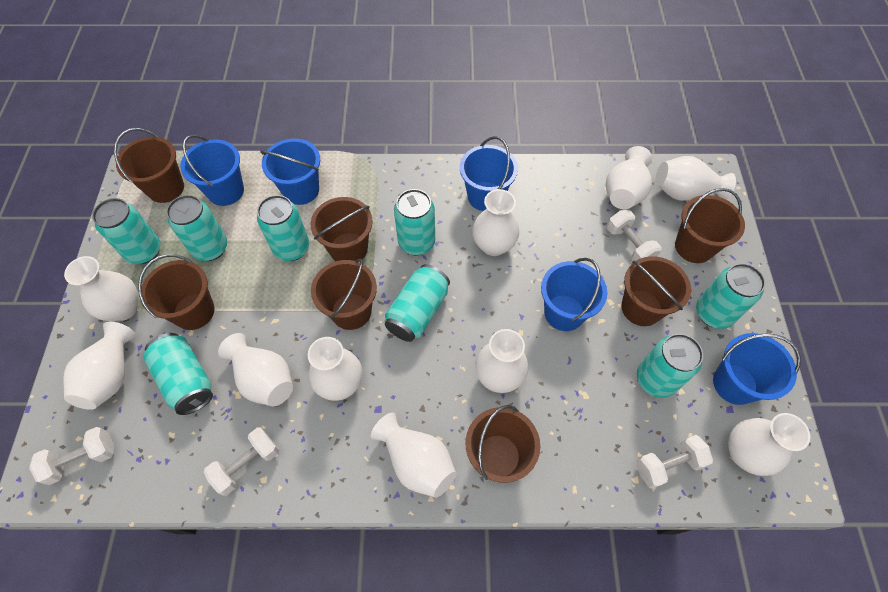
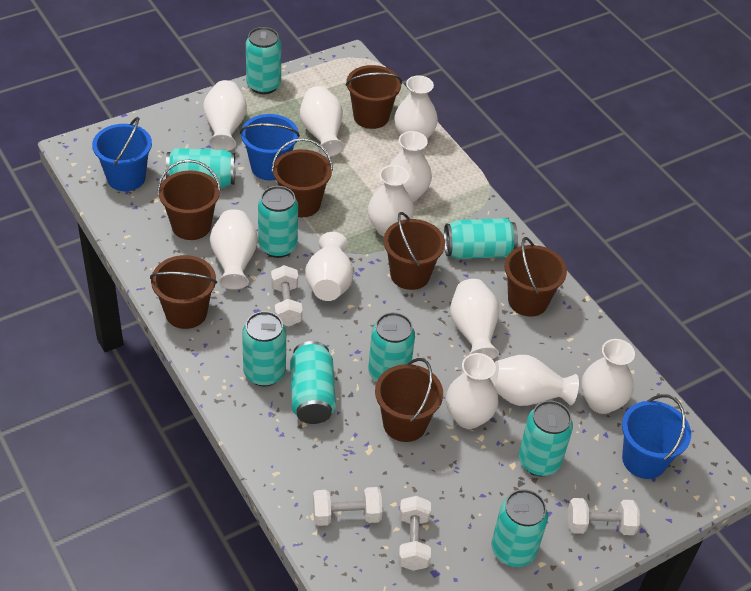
blue bucket: [180,135,244,206] [260,138,320,205] [460,136,518,211] [541,258,607,331] [713,333,801,405] = 5 -> [92,117,152,191] [240,114,300,181] [622,394,691,479] = 3
turquoise can: [92,198,161,264] [143,333,213,415] [166,195,227,261] [257,195,309,261] [385,264,450,342] [394,189,435,255] [637,334,703,398] [696,263,765,329] = 8 -> [166,148,235,187] [242,311,286,386] [246,27,281,94] [258,186,298,258] [290,341,336,424] [368,312,415,382] [444,218,518,259] [491,489,548,567] [519,401,573,476] = 9
white vase: [63,322,136,410] [64,256,138,321] [218,333,293,406] [308,337,362,401] [371,412,457,498] [472,189,519,256] [475,329,528,393] [606,146,652,209] [656,156,736,201] [728,413,810,476] = 10 -> [203,80,247,151] [210,209,258,290] [300,86,344,157] [305,232,354,301] [368,165,414,237] [390,131,432,202] [394,75,438,139] [446,353,499,429] [450,279,499,359] [490,355,579,406] [581,339,635,414] = 11

